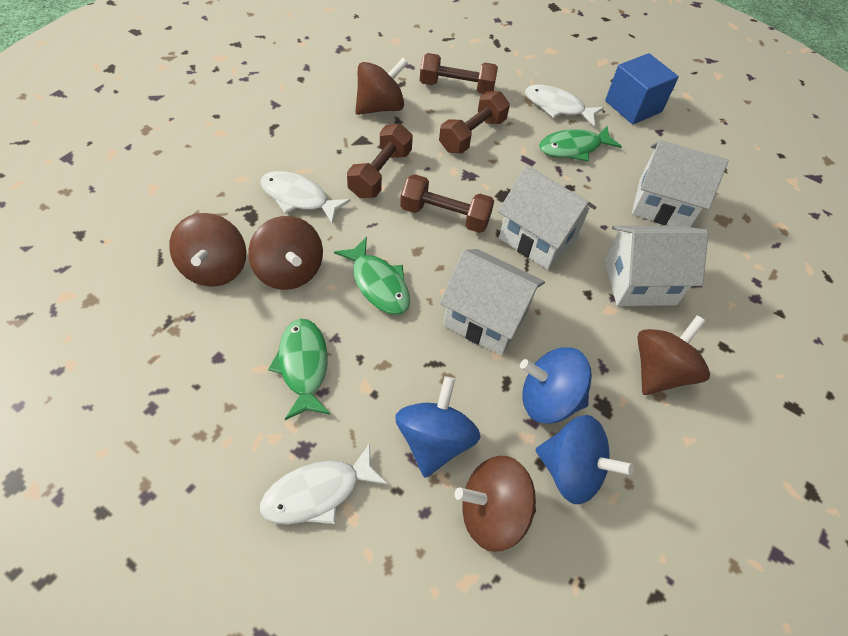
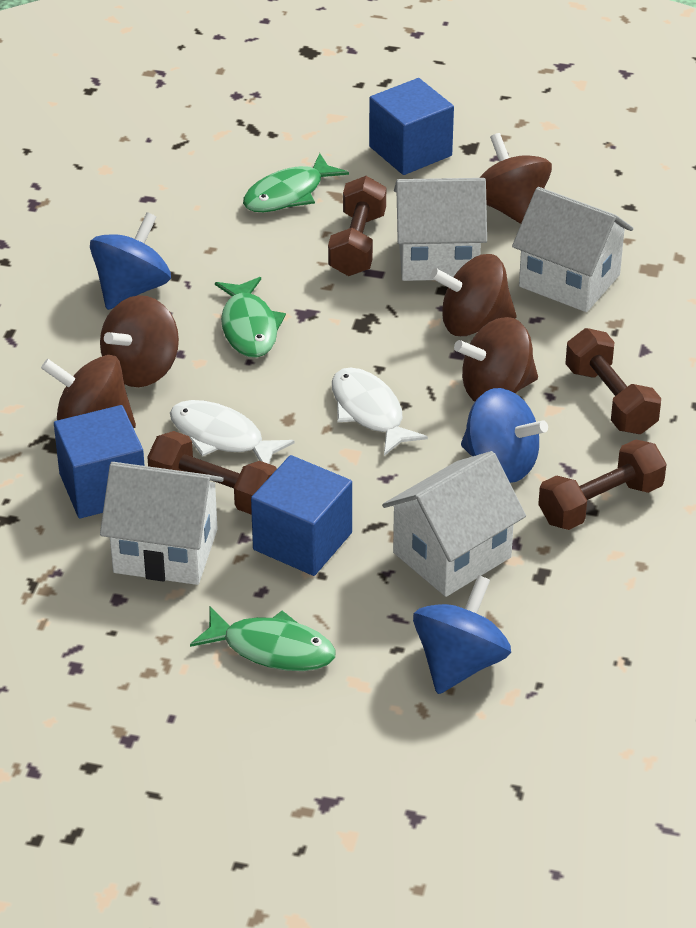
blue cube: [605,53,679,125] = 1 -> [54,405,145,518] [251,455,352,576] [369,78,454,175] = 3
white fish: [260,171,351,224] [260,443,388,525] [525,85,604,126] = 3 -> [170,400,295,464] [332,367,428,456] = 2

